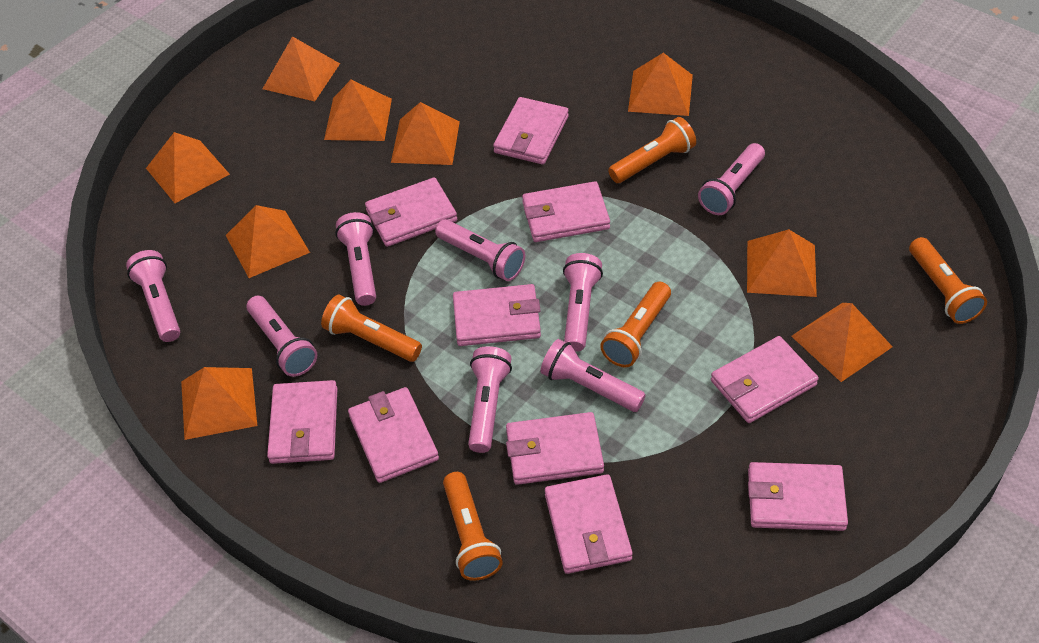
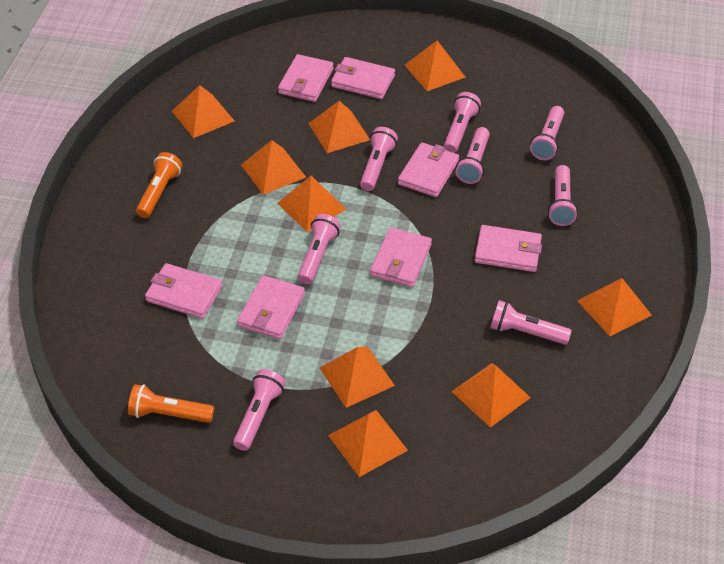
orange flashlight: [321,294,422,362] [443,472,503,581] [600,282,671,367] [608,117,696,183] [909,237,987,324] = 5 -> [128,384,214,423] [136,152,182,218] = 2
pink wallet: [267,380,338,464] [348,387,439,483] [365,177,457,247] [453,284,541,346] [493,97,569,164] [506,412,604,485] [522,181,610,242] [545,474,633,574] [711,336,819,423] [748,462,848,531] = 10 -> [145,263,222,319] [237,275,305,339] [278,54,334,102] [331,57,395,99] [370,227,432,287] [398,143,459,197] [475,225,542,272] = 7

